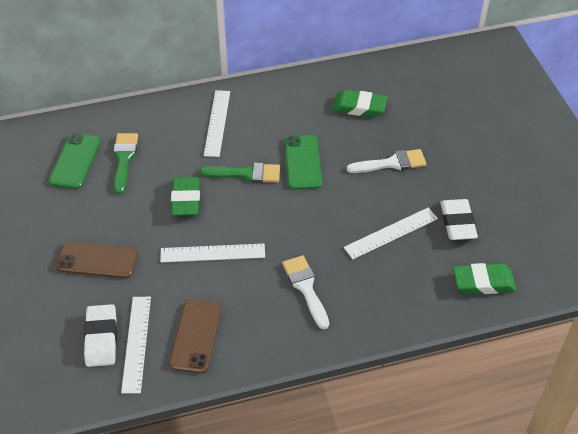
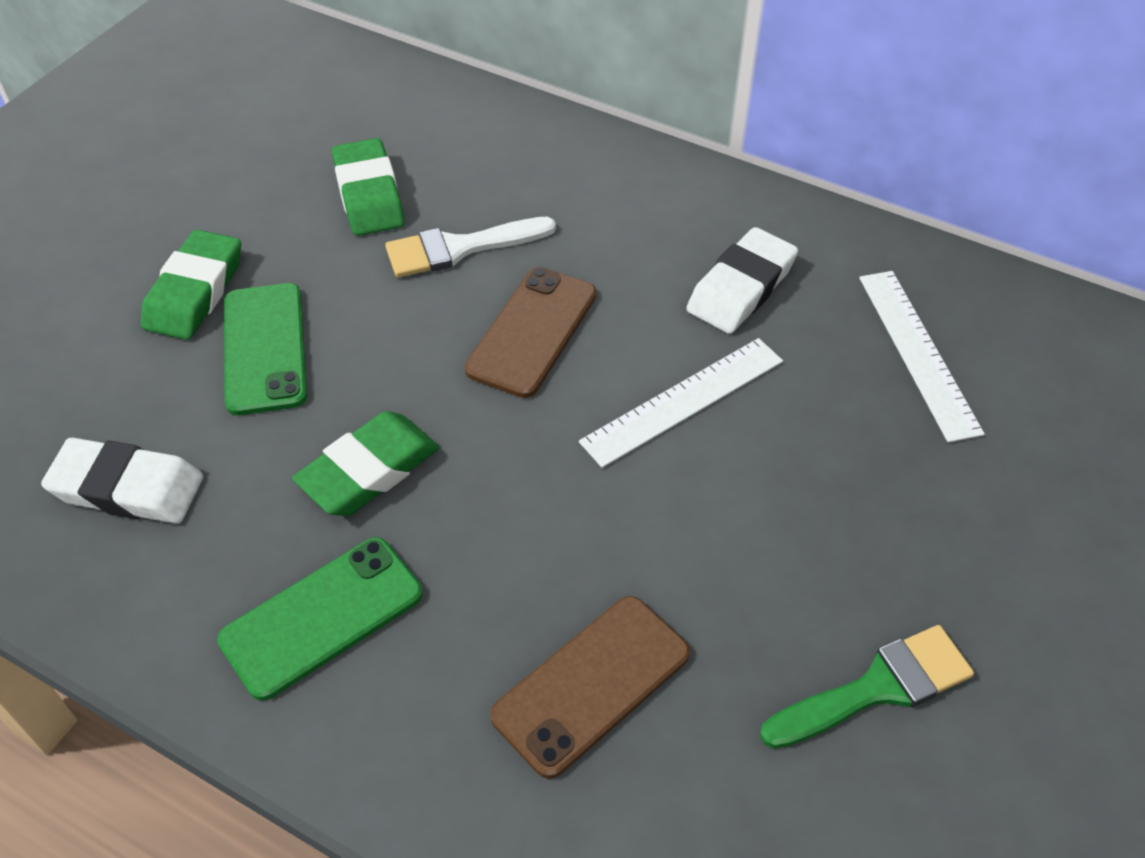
green brush: [113,133,138,194] [200,163,280,183] = 2 -> [760,625,974,749] = 1
white brush: [282,255,329,329] [347,149,426,173] = 2 -> [385,217,556,278] = 1
white ruler: [121,297,151,394] [160,244,265,263] [204,90,230,157] [344,208,438,259] = 4 -> [579,338,783,468] [859,271,985,443] = 2

